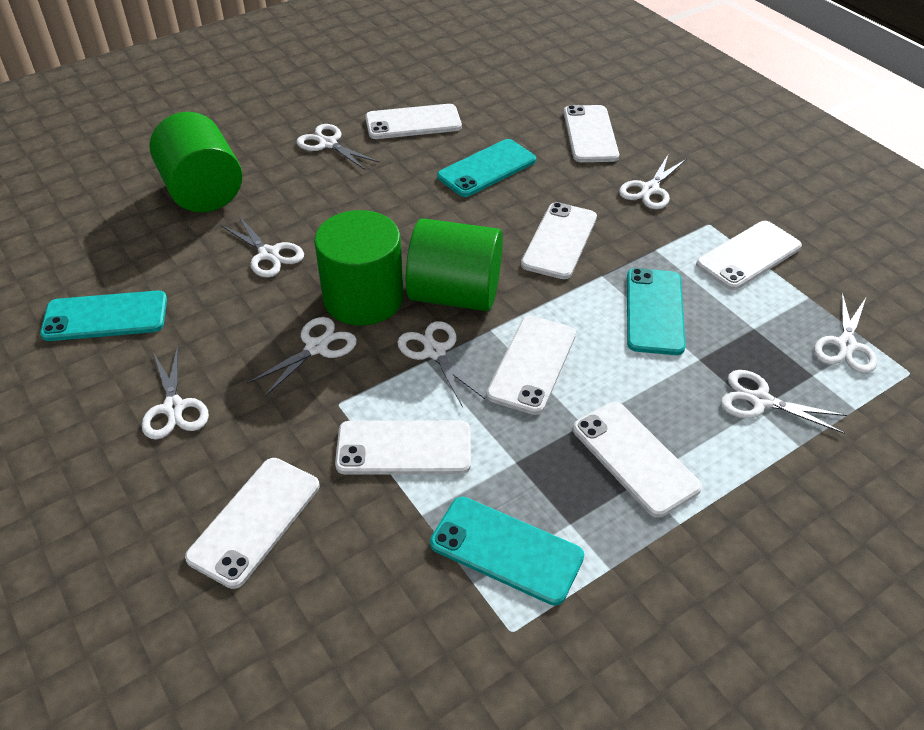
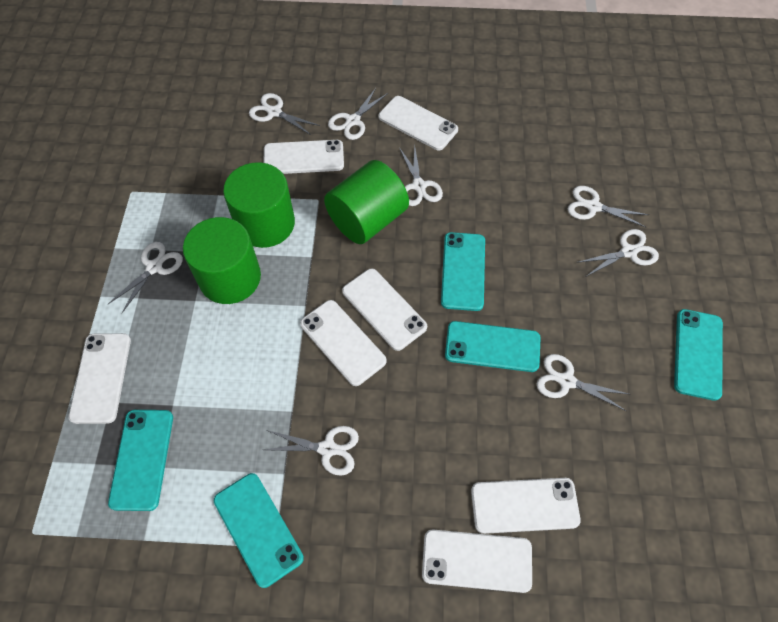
turquoise phone: [40,290,167,341] [430,497,584,606] [437,139,536,197] [627,268,686,355] = 4 -> [108,410,173,511] [214,473,304,588] [441,232,485,311] [445,321,540,372] [674,309,723,401] = 5
white phone: [185,458,319,589] [335,421,471,474] [365,104,462,139] [487,316,576,415] [521,202,597,279] [564,105,619,162] [573,402,702,518] [696,221,802,290] = 8 -> [68,333,131,424] [263,140,344,174] [300,300,387,386] [342,269,427,351] [379,96,458,150] [422,529,532,593] [471,478,581,534] = 7

